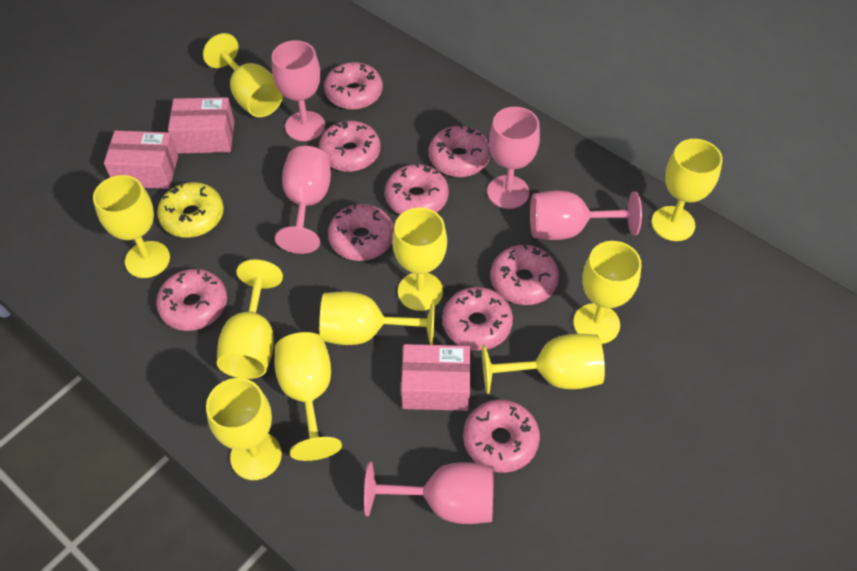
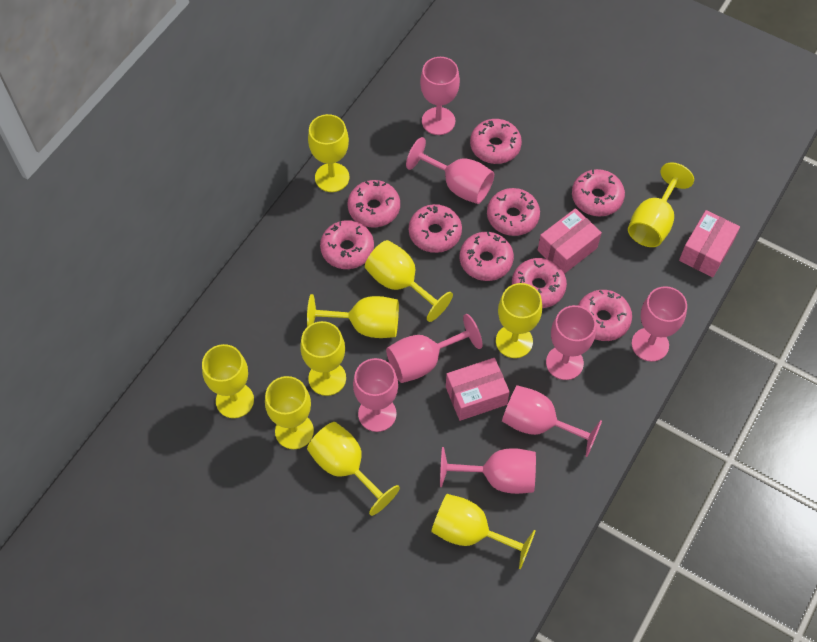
pink goblet: [272,40,325,141] [275,146,331,254] [364,461,494,524] [487,107,540,209] [530,191,642,240] = 5 -> [353,358,398,432] [386,314,483,383] [406,137,494,204] [420,57,460,135] [440,447,536,494] [502,385,602,457] [546,305,596,380] [632,286,687,362] = 8
yellow donut: [157,182,224,238] = 1 -> none = 0

